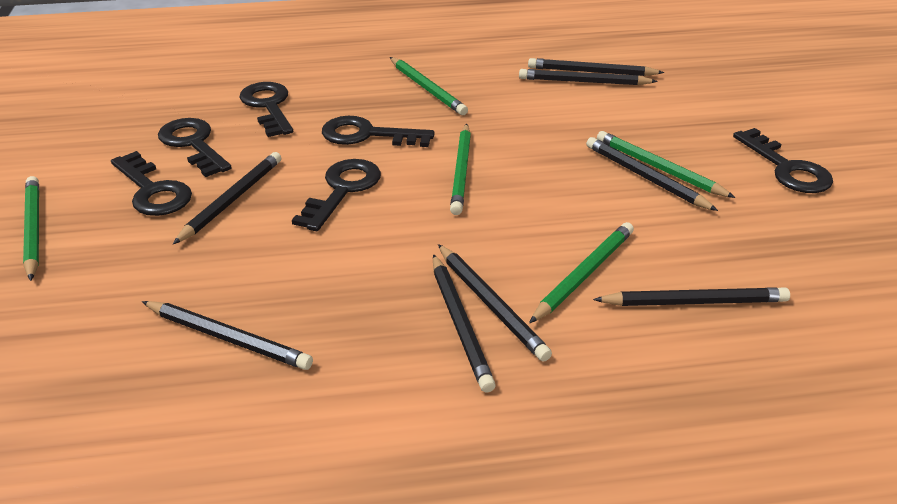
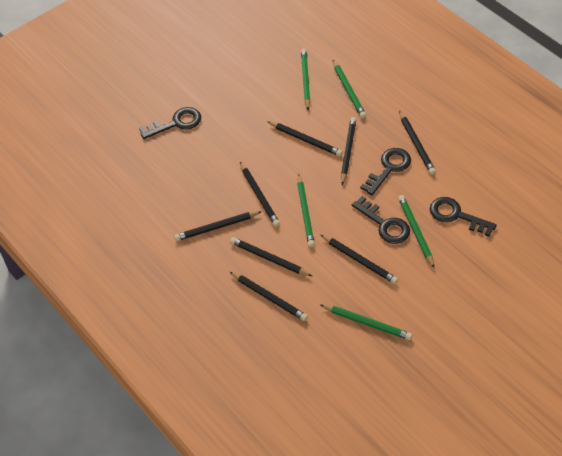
black key: [111,151,192,216] [158,118,232,177] [239,82,293,137] [292,159,381,231] [322,116,435,147] [733,128,833,193] = 6 -> [139,107,201,139] [351,196,410,244] [360,148,411,195] [430,197,497,237] = 4

